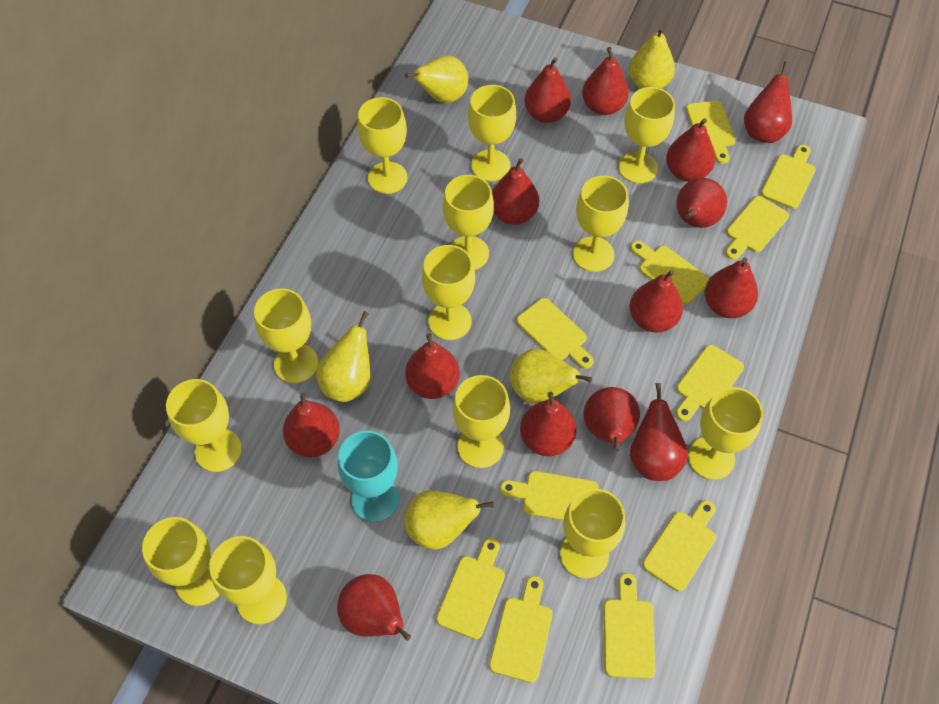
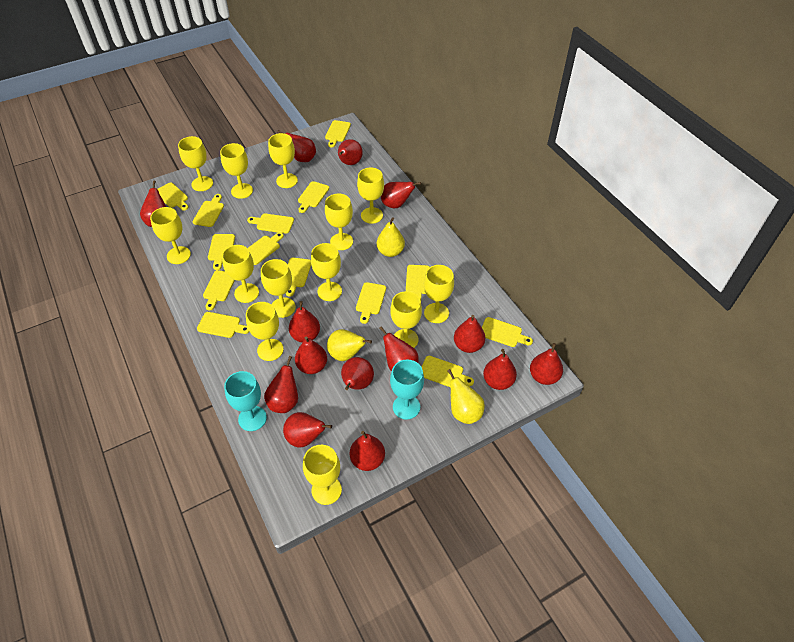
turquoise goblet: [338,430,399,522] = 1 -> [224,371,267,431] [390,360,424,420] = 2
yellow cutting board: [436,538,505,640] [489,576,553,683] [500,471,599,521] [516,298,594,369] [604,573,655,679] [630,241,709,304] [643,500,716,591] [676,345,744,421] [686,101,735,164] [725,196,789,260] [761,145,816,209] = 11 -> [158,182,188,210] [193,194,224,227] [197,312,250,338] [203,270,235,310] [208,234,235,270] [247,214,294,234] [248,232,284,265] [286,258,311,296] [298,181,329,213] [325,120,351,147] [356,282,386,324] [406,265,430,301] [421,356,474,387] [482,317,533,347] = 14
yellow pear: [316,311,370,402] [404,490,494,550] [405,56,468,103] [510,349,592,404] [629,26,675,89] = 5 -> [327,329,372,361] [377,217,405,257] [447,369,485,424] = 3

